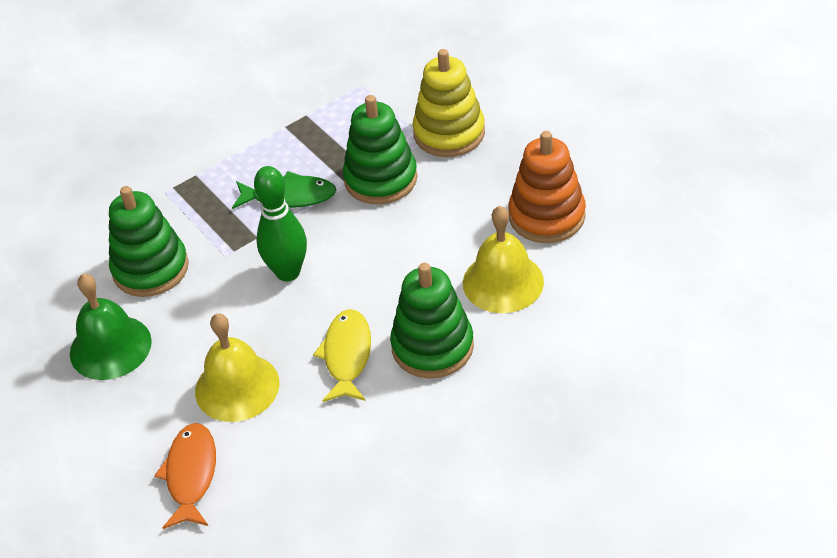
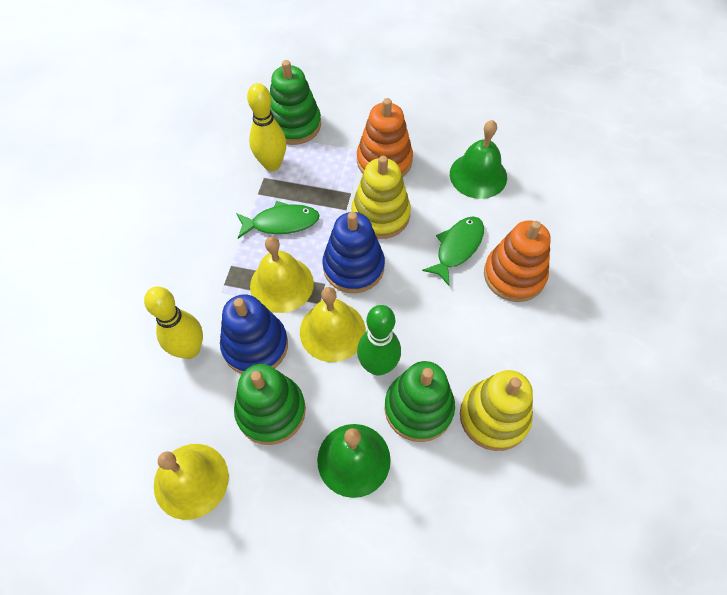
blue stacking toy: none = 0 -> [220,294,288,374] [322,212,385,293] = 2
green bell: [70,274,152,380] = 1 -> [317,424,391,498] [450,120,507,199] = 2
green fish: [232,171,336,209] = 1 -> [236,201,320,239] [422,217,484,286] = 2
orange fish: [154,423,216,529] = 1 -> none = 0
orange stacking toy: [508,131,586,243] = 1 -> [357,98,413,177] [484,220,551,302] = 2
yellow bell: [195,313,280,422] [463,206,544,313] = 2 -> [154,444,229,520] [250,236,314,313] [300,287,366,362] = 3
yellow bowling pin: none = 0 -> [144,286,203,359] [247,83,286,171] = 2
yellow fish: [313,309,371,402] = 1 -> none = 0
yellow stacking toy: [412,49,485,157] = 1 -> [351,156,411,239] [460,370,533,451] = 2

